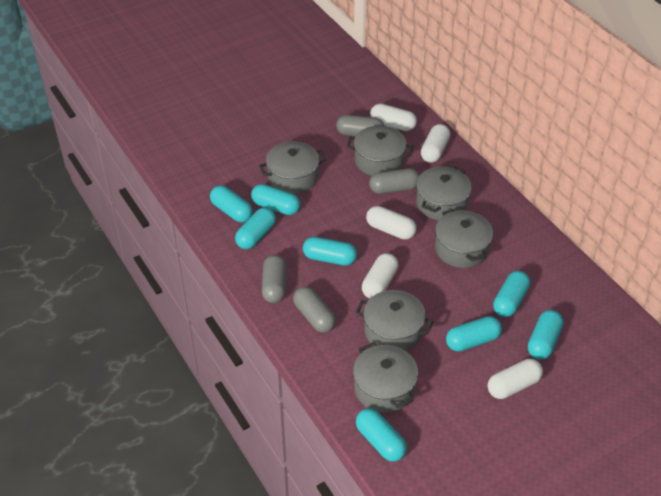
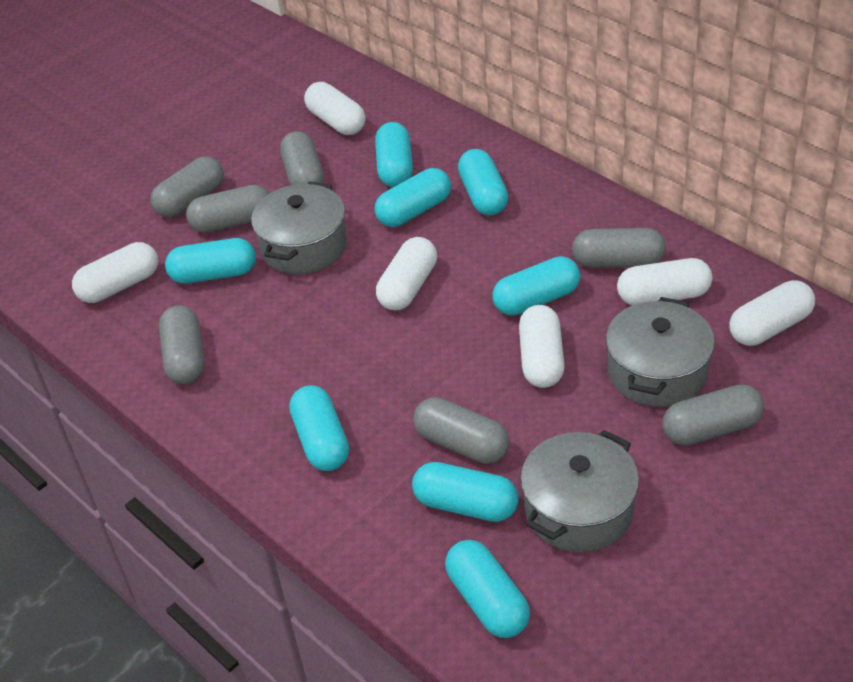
grey capsule: [262,255,287,303] [293,286,336,333] [336,115,385,136] [369,168,420,194] = 4 -> [151,156,224,217] [159,305,205,384] [186,185,270,233] [280,131,324,185] [413,397,509,464] [572,228,666,268] [663,384,764,446] = 7
grey pot: [259,141,326,194] [347,125,413,176] [353,342,418,413] [356,290,434,351] [416,166,472,220] [435,208,493,268] = 6 -> [251,181,347,274] [520,430,639,552] [606,297,715,407] = 3
white capsule: [362,253,398,299] [366,206,417,240] [370,104,417,131] [421,124,450,163] [488,359,543,399] = 5 -> [72,242,158,303] [304,82,366,135] [376,237,437,311] [519,305,565,388] [617,258,713,305] [729,280,815,346] = 6

